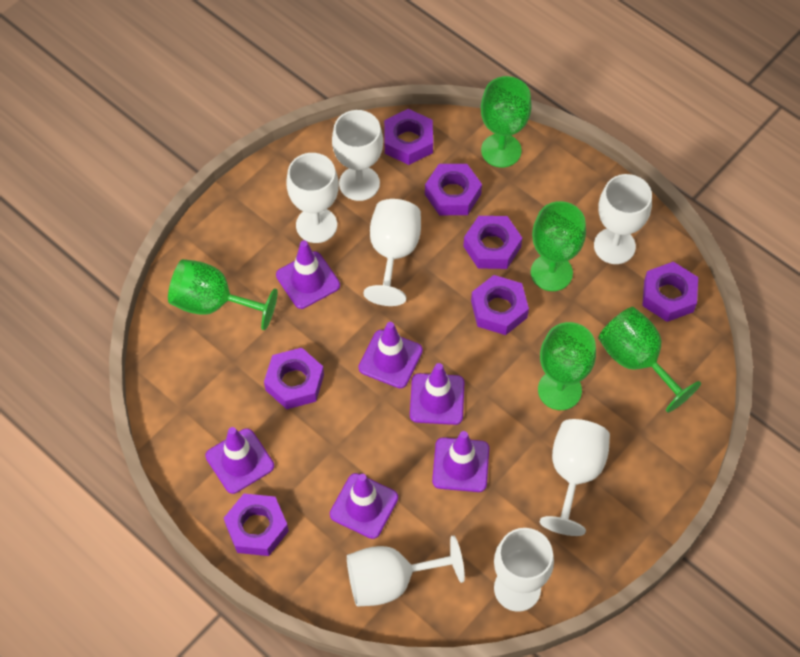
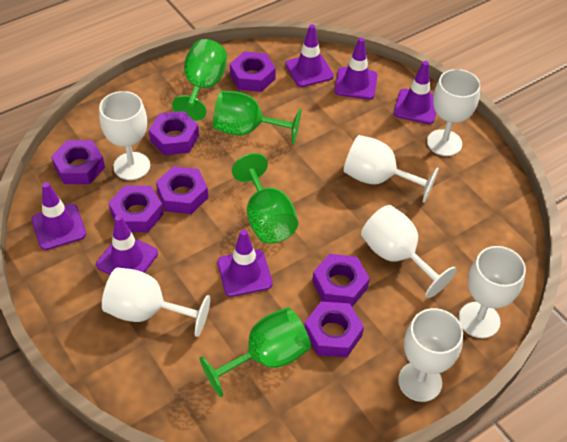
green goblet: [168,259,278,330] [481,76,532,168] [531,201,586,291] [538,322,596,410] [598,307,701,413] = 5 -> [172,39,227,121] [200,307,311,397] [213,91,301,144] [232,153,298,244] = 4

